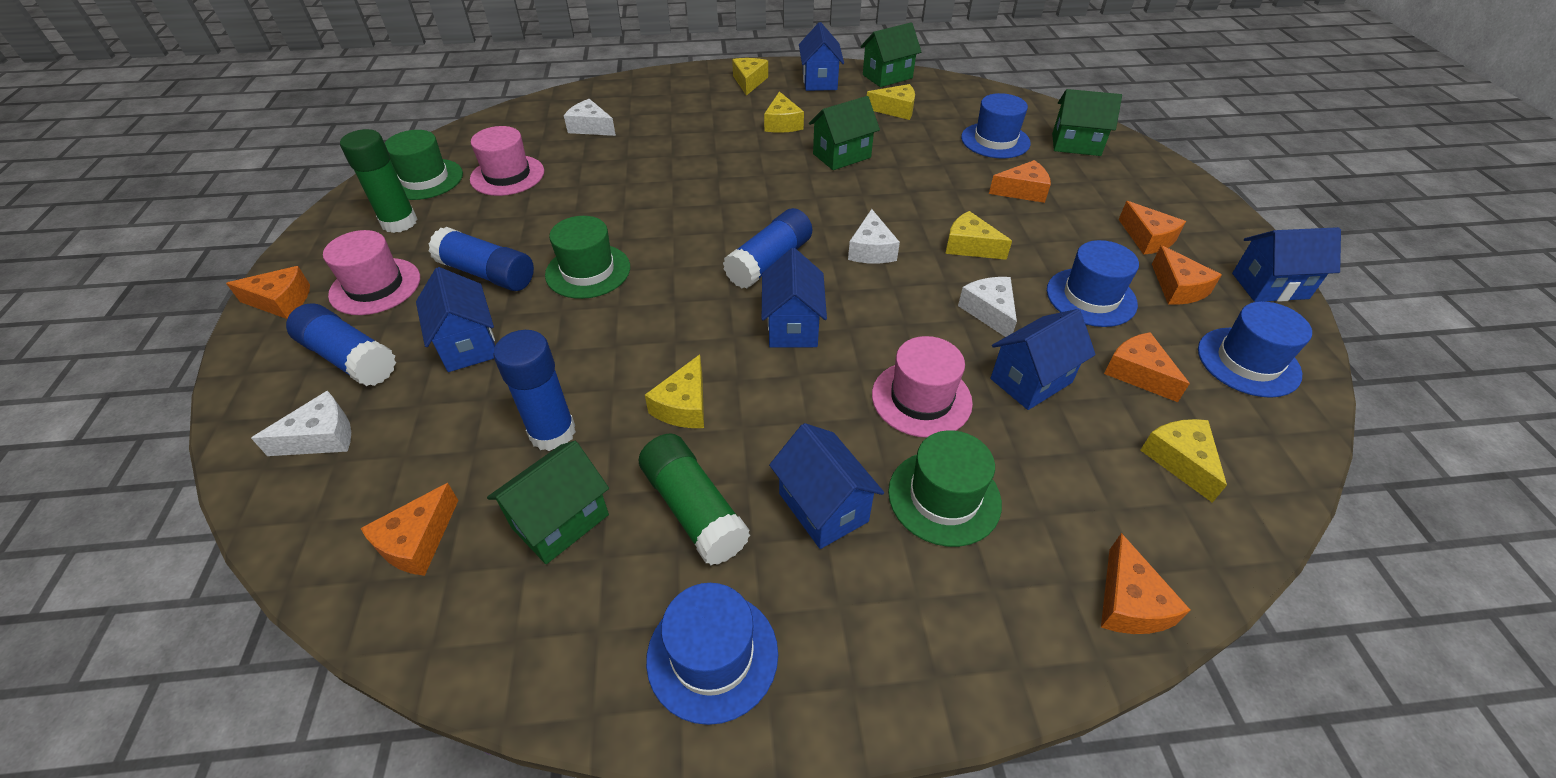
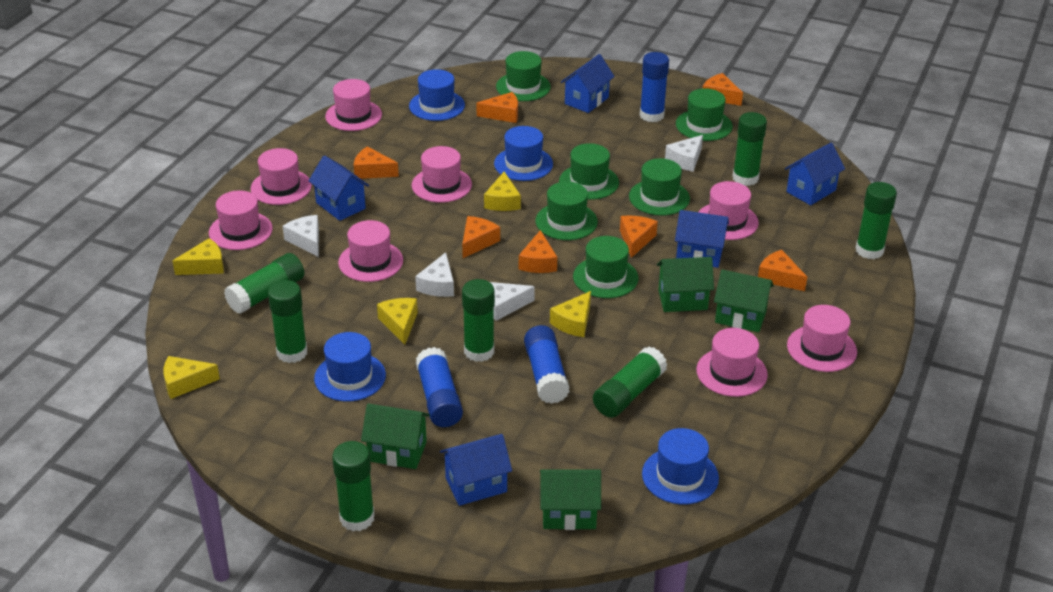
blue glue stick: [286,303,396,386] [429,227,534,291] [493,330,576,451] [723,208,812,289] = 4 -> [416,347,463,427] [524,325,570,404] [640,52,669,122] = 3
blue house: [416,267,495,372] [762,248,827,348] [769,423,884,549] [799,22,844,91] [990,309,1096,410] [1232,227,1341,302] = 6 -> [309,155,369,221] [440,434,512,506] [561,54,615,113] [675,210,729,268] [785,143,845,205] = 5
green glue stick: [340,129,417,233] [639,433,750,565] = 2 -> [224,253,304,314] [268,280,307,363] [332,441,375,531] [462,279,495,362] [593,347,667,418] [732,112,767,186] [855,182,897,259] = 7
green hat: [385,130,463,200] [545,216,630,299] [888,430,1002,547] = 3 -> [496,51,551,101] [536,181,598,240] [559,143,619,200] [573,236,639,298] [629,158,690,216] [676,88,733,141] = 6
pink hat: [323,230,420,315] [470,126,544,196] [872,336,973,438] = 3 -> [209,190,273,250] [251,148,312,205] [325,79,382,131] [338,220,403,282] [412,146,472,203] [696,328,768,397] [699,181,759,240] [787,305,857,372] = 8
yellow cheese: [645,355,704,428] [732,58,768,96] [764,91,804,133] [867,84,915,120] [945,211,1012,260] [1140,419,1227,503] = 6 -> [163,356,220,399] [173,238,224,275] [377,298,418,345] [484,172,521,211] [550,291,591,337] = 5

